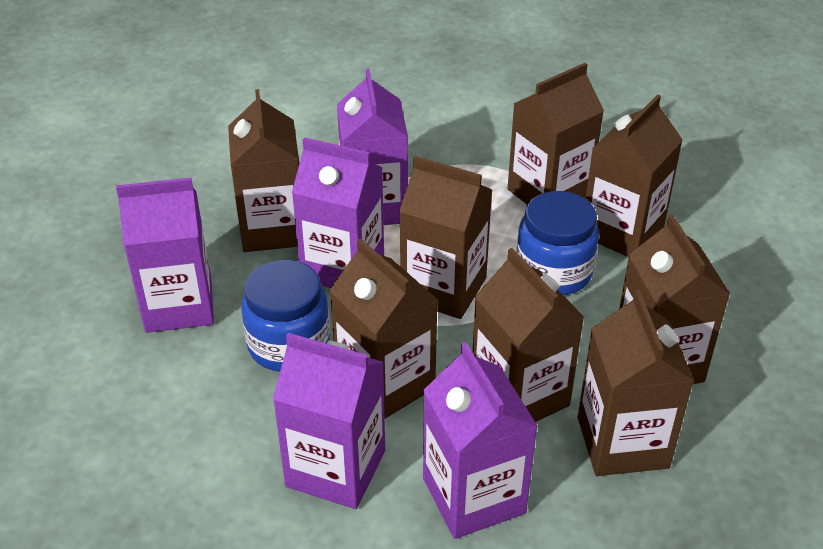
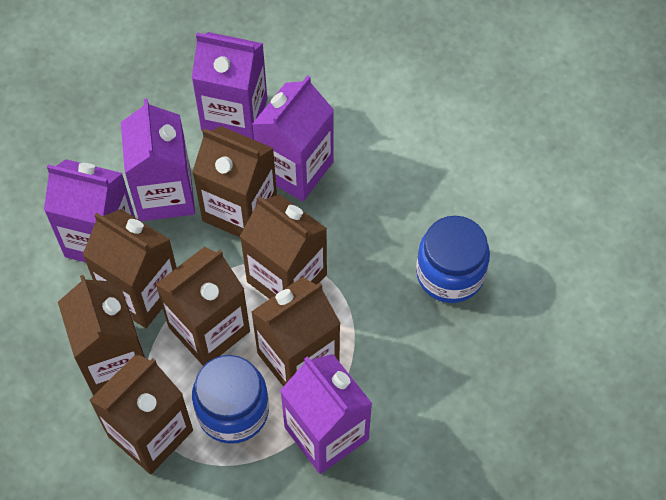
brown carton: [228,89,299,252] [329,239,438,419] [399,156,492,319] [472,248,584,422] [508,63,604,205] [577,289,694,476] [586,94,683,257] [619,214,730,384] = 8 -> [58,275,145,395] [82,209,177,328] [89,354,193,474] [155,247,250,366] [192,126,277,238] [240,194,327,299] [251,277,340,387] = 7

